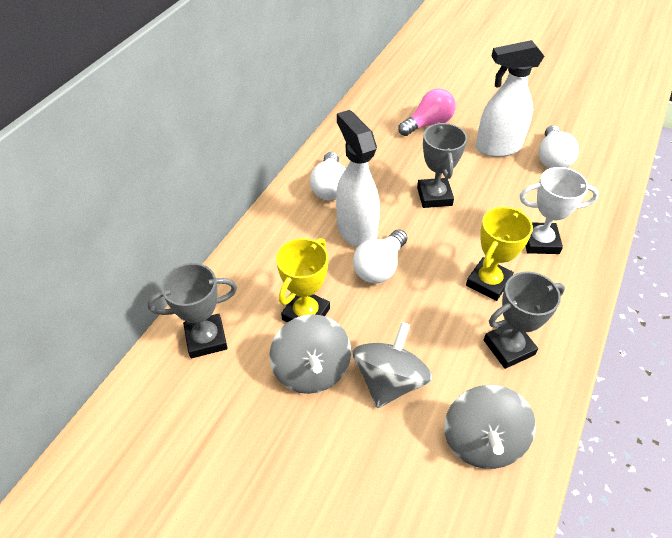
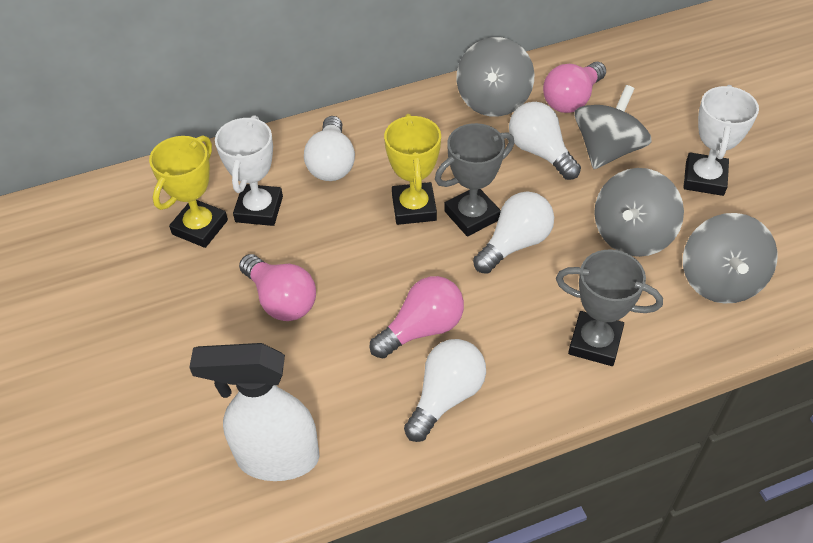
grey spinning top: [269,314,351,394] [352,322,432,408] [444,385,536,469] = 3 -> [457,37,534,117] [574,85,651,169] [594,168,684,257] [683,213,777,304] = 4
grey trophy: [147,263,237,358] [417,122,467,208] [484,271,565,369] = 3 -> [435,123,514,237] [556,250,663,366] = 2
pink light bulb: [398,89,456,136] = 1 -> [239,254,316,321] [370,276,464,359] [543,62,606,113] = 3
white light bulb: [310,152,346,201] [353,229,407,283] [539,125,579,168] = 3 -> [304,116,355,181] [404,339,486,442] [473,192,554,274] [509,102,581,180] = 4
white spray bottle: [336,110,380,248] [476,40,544,157] = 2 -> [189,343,320,481] = 1
white trophy: [520,167,599,254] = 1 -> [215,115,283,226] [683,85,759,196] = 2

